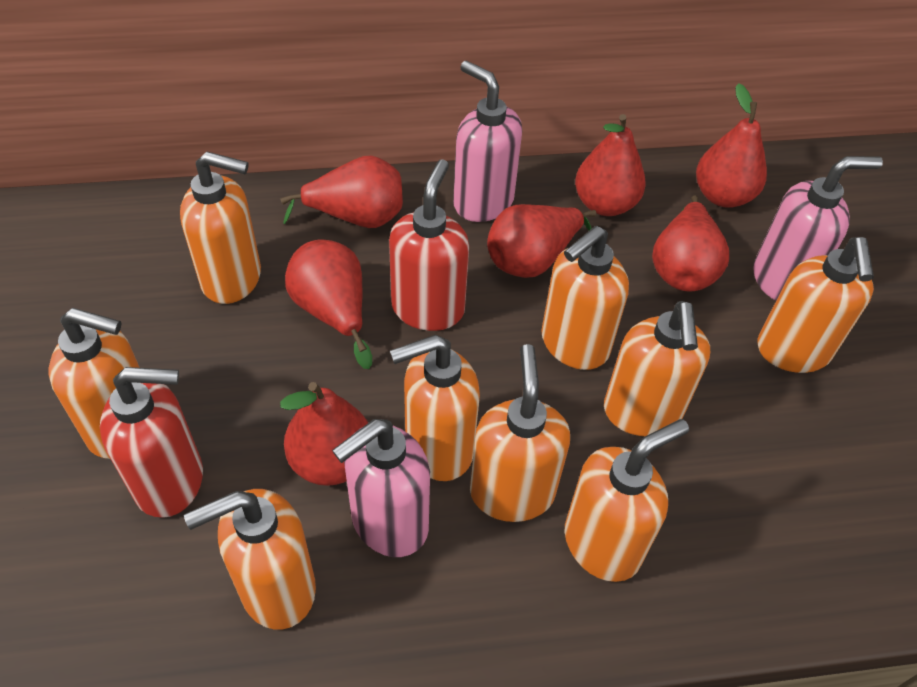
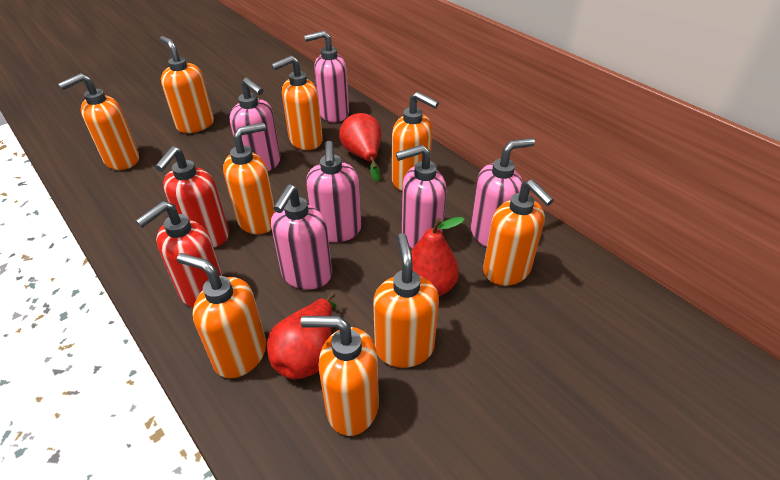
pink soap dispenser: [332,419,430,557] [453,61,522,222] [754,156,883,300] = 3 -> [230,77,281,171] [271,184,332,290] [304,31,349,122] [306,141,361,242] [396,145,447,249] [471,138,535,247] = 6
red pear: [280,155,403,228] [280,382,368,486] [285,240,372,369] [487,204,596,278] [575,114,646,216] [652,196,729,292] [696,83,767,208] = 7 -> [267,292,337,379] [339,113,381,182] [411,217,465,296] = 3

